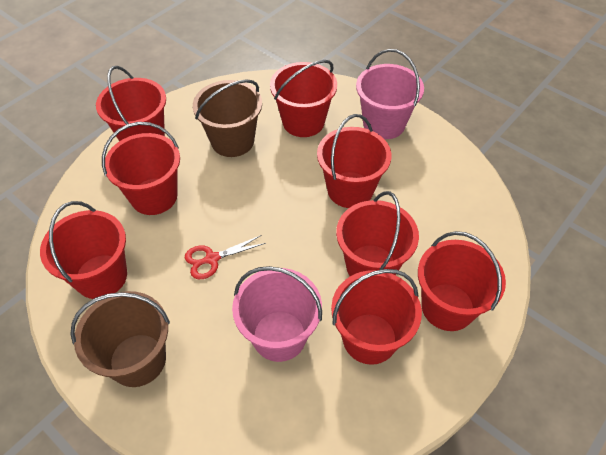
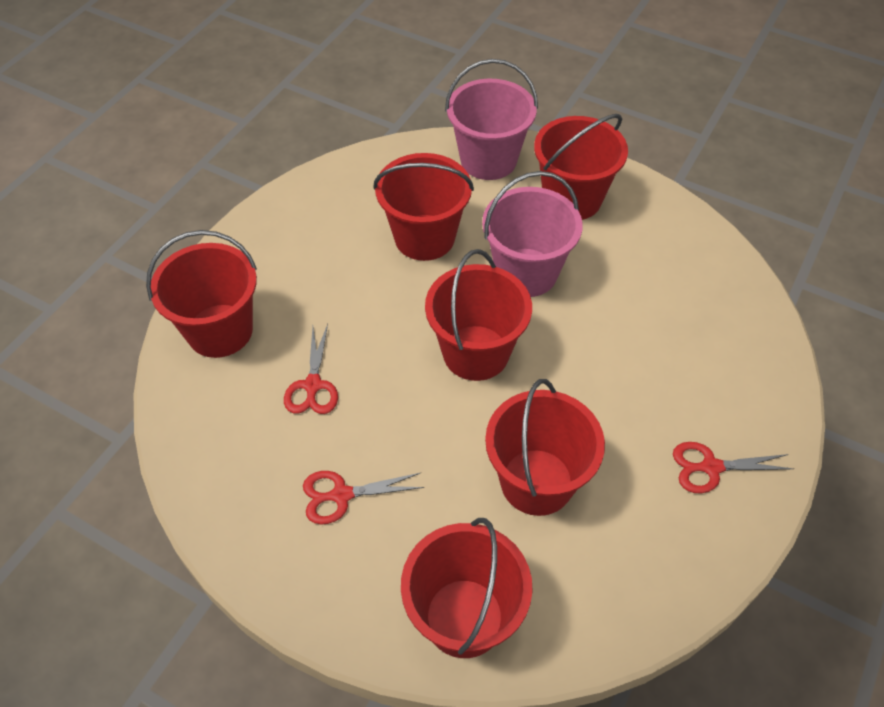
brown bucket: [70,291,170,387] [193,79,262,157] = 2 -> none = 0
red bucket: [40,201,127,299] [96,66,166,141] [102,122,180,215] [270,60,337,137] [317,114,392,208] [331,269,422,365] [336,191,419,276] [418,231,506,331] = 8 -> [146,230,257,358] [373,153,474,261] [401,518,533,658] [425,249,532,381] [485,379,605,516] [534,114,628,220] = 6
red scissors: [185,235,266,279] = 1 -> [284,324,338,414] [303,471,424,524] [673,442,794,493] = 3

